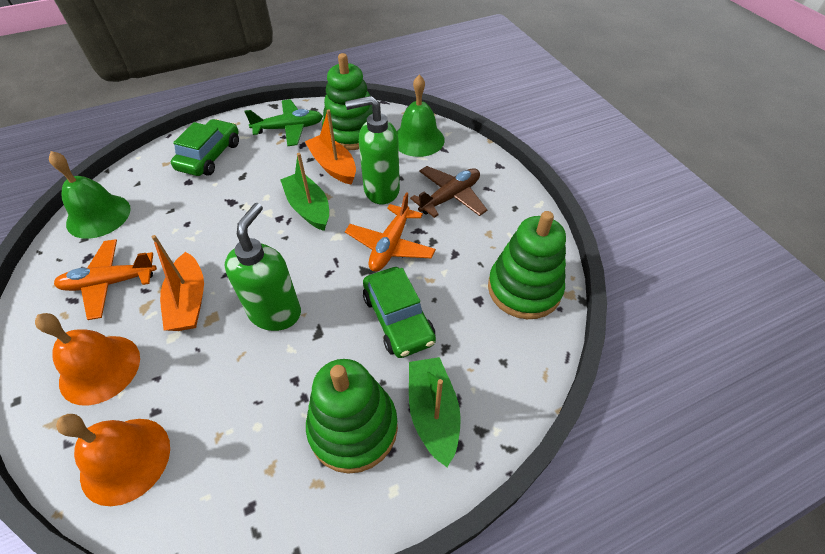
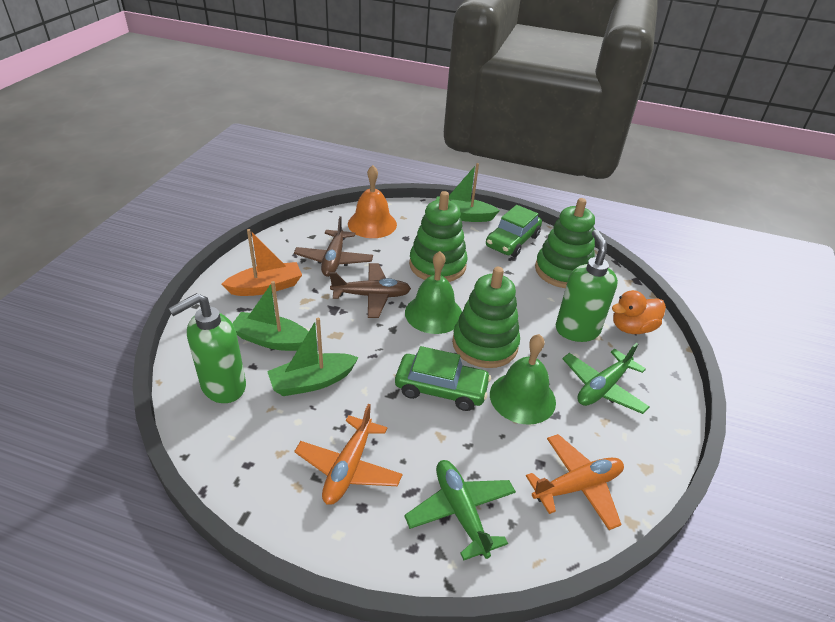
brown plane: [410,166,487,218] = 1 -> [294,216,373,277] [329,263,411,318] = 2
green boat: [280,153,329,231] [409,357,461,467] = 2 -> [232,281,309,351] [267,317,359,396] [436,163,500,222] = 3
green plane: [245,99,323,146] = 1 -> [404,460,516,560] [562,343,650,414] = 2
orange bell: [35,313,140,406] [56,414,170,506] = 2 -> [348,165,397,238] = 1
orange boat: [151,235,204,331] [305,109,356,185] = 2 -> [222,229,302,296] = 1
orange duck: none = 0 -> [612,290,666,334] = 1

